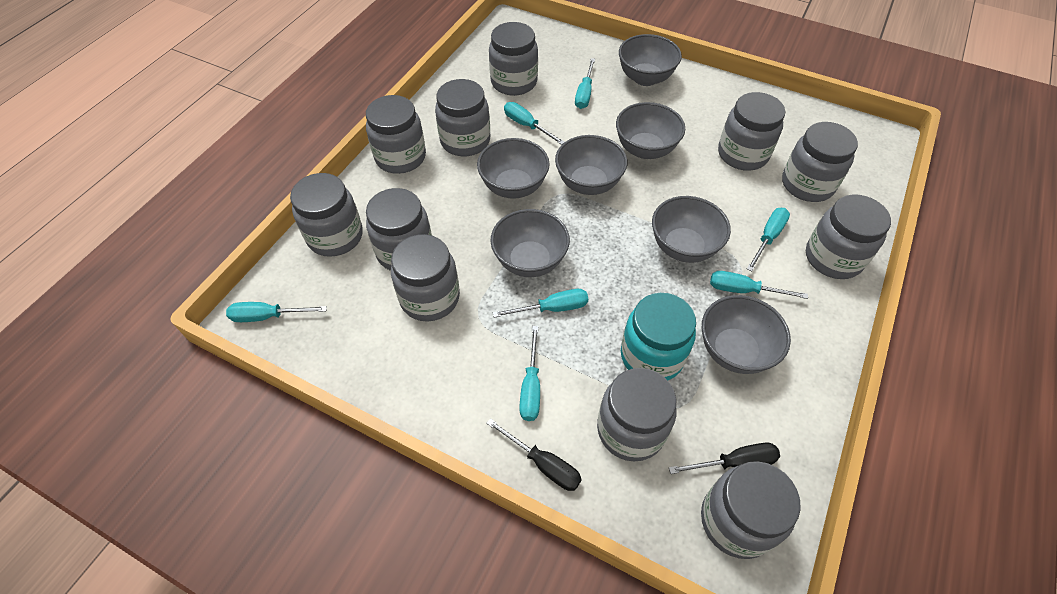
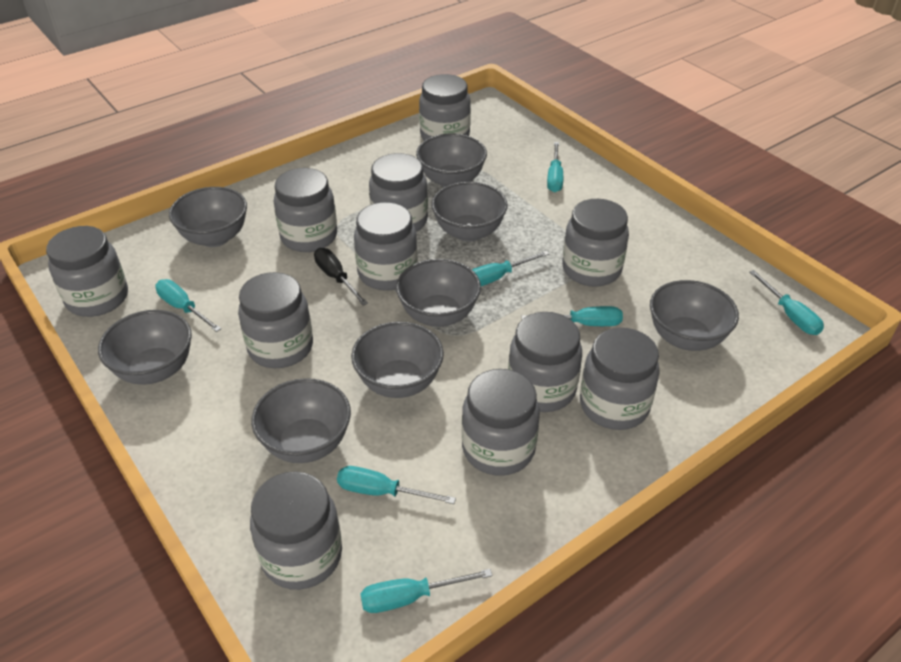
black screwdriver: [486,418,582,491] [669,442,780,474] = 2 -> [314,248,368,306] = 1
grey bowl: [477,138,550,199] [491,209,570,277] [555,135,627,195] [616,102,685,159] [619,34,682,86] [652,196,731,263] [702,295,791,374] = 7 -> [98,310,192,385] [169,187,247,247] [251,378,351,463] [351,322,444,398] [396,259,481,327] [416,134,487,187] [431,182,508,242] [650,280,739,351] = 8
turquoise jar: [621,293,696,380] = 1 -> none = 0

